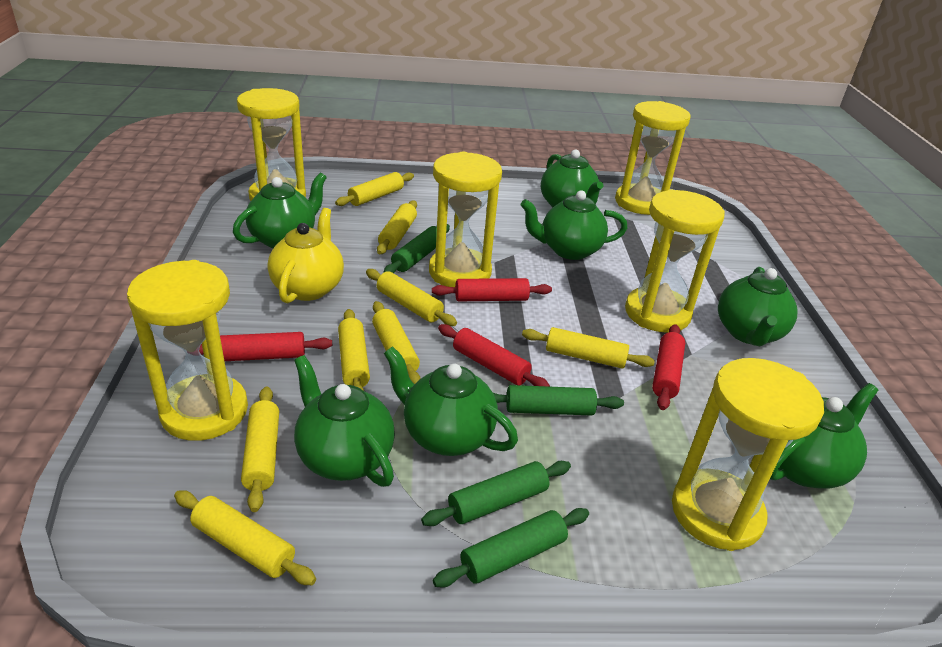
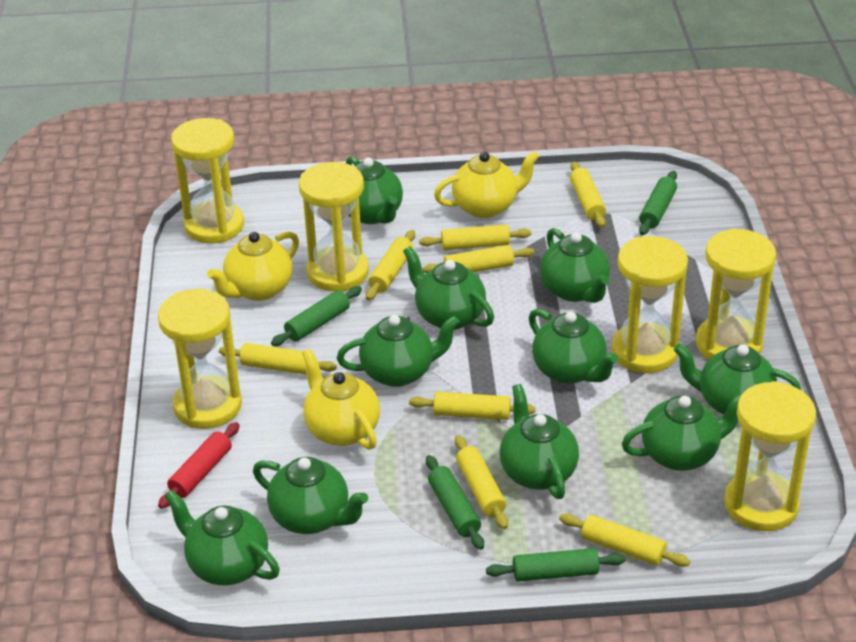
green teapot: [233,172,327,248] [294,355,395,487] [384,346,518,456] [520,190,627,260] [541,150,603,207] [718,267,797,346] [770,383,878,488] = 7 -> [165,490,280,585] [253,457,368,534] [337,315,460,387] [346,156,403,224] [403,246,494,330] [500,384,579,499] [529,309,618,384] [540,228,610,303] [622,393,742,471] [674,343,801,414] = 10
red rolling pin: [199,332,332,361] [432,278,552,301] [438,324,550,387] [652,324,685,410] = 4 -> [158,422,240,509] = 1
yellow teapot: [268,208,344,303] = 1 -> [207,232,299,301] [302,349,380,450] [434,151,539,218] = 3

